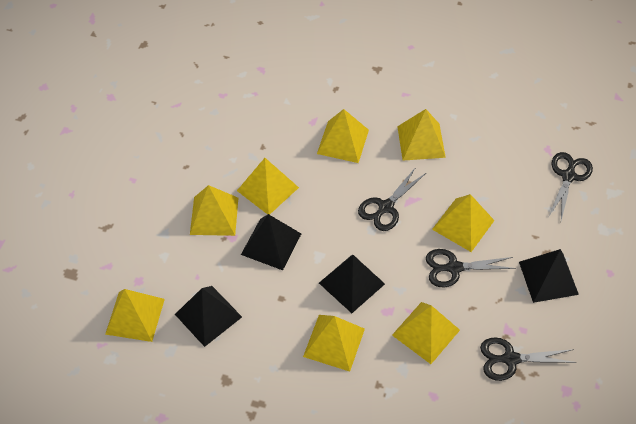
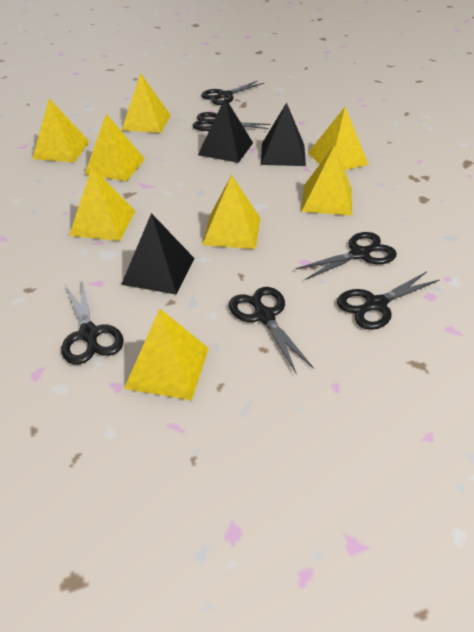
black pyramid: [175,286,242,347] [241,214,301,270] [319,255,385,313] [519,249,579,303] = 4 -> [121,213,195,295] [198,98,253,163] [261,102,306,166] = 3
black scissors: [358,167,426,231] [426,249,516,287] [480,337,577,381] [549,152,593,220] = 4 -> [61,281,124,364] [193,112,270,131] [201,80,265,105] [229,287,314,374] [296,232,397,280] [337,271,440,330] = 6

